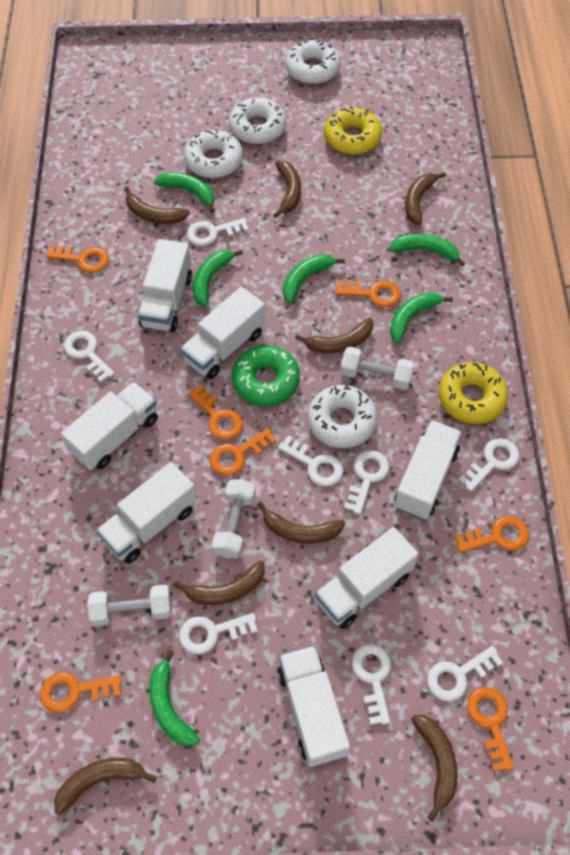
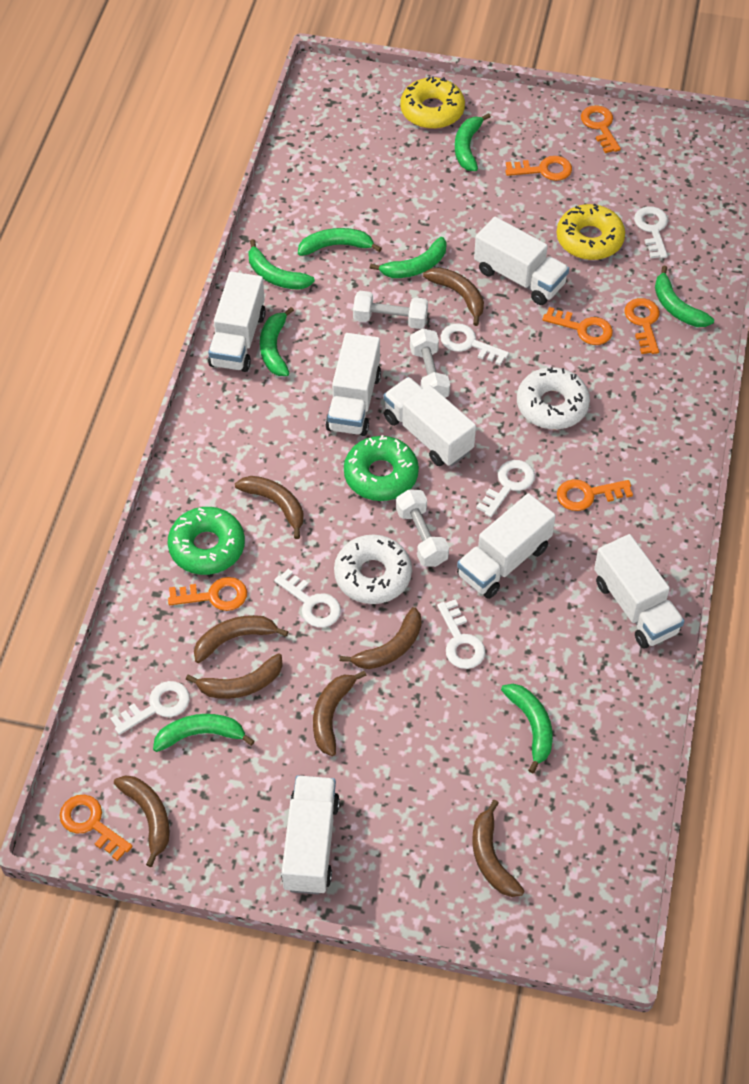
green banana: [149,650,200,747] [154,172,215,213] [193,250,243,306] [283,254,345,303] [389,234,465,266] [390,292,453,343] = 6 -> [153,714,255,752] [248,239,315,290] [260,307,294,376] [298,228,382,256] [370,237,447,278] [455,113,491,171] [501,684,553,774] [655,266,714,327] = 8
green donut: [232,345,300,406] = 1 -> [167,507,245,575] [344,435,419,501] = 2
white donut: [184,129,243,178] [229,97,286,144] [285,40,341,84] [308,385,377,448] = 4 -> [334,535,412,604] [517,367,590,429] = 2
white key: [64,331,115,382] [179,613,258,654] [187,218,249,246] [278,435,343,486] [344,450,390,515] [352,644,391,725] [427,646,503,701] [458,438,519,492] = 8 -> [110,681,190,735] [274,569,341,628] [437,599,486,669] [440,323,509,366] [476,460,535,517] [634,206,668,258] = 6

